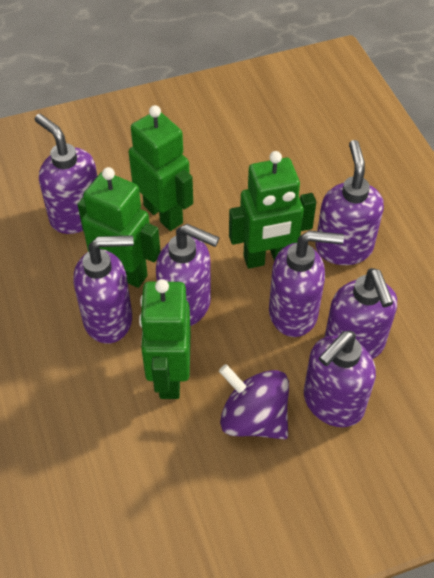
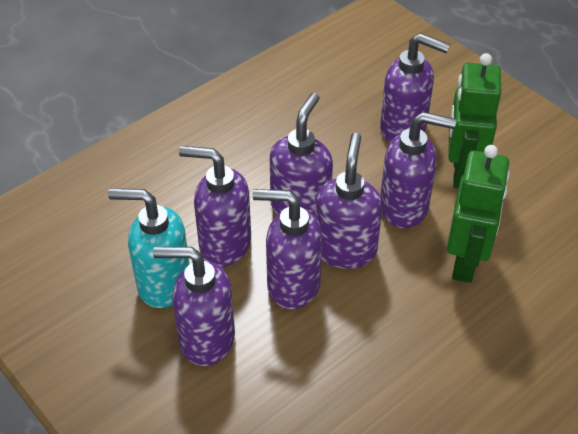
green robot: [77,167,161,288] [129,105,193,231] [139,279,191,399] [229,151,316,269] = 4 -> [447,145,510,283] [448,53,501,188] = 2
purple spinning top: [219,364,289,440] = 1 -> none = 0
turquoise soap dispenser: none = 0 -> [108,188,189,308] = 1

